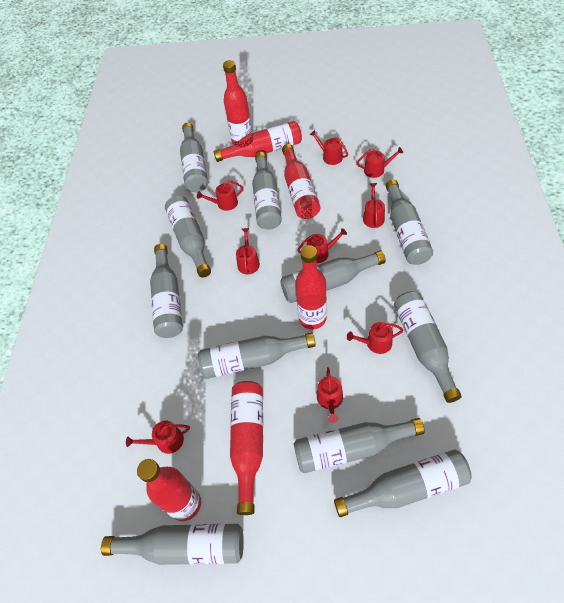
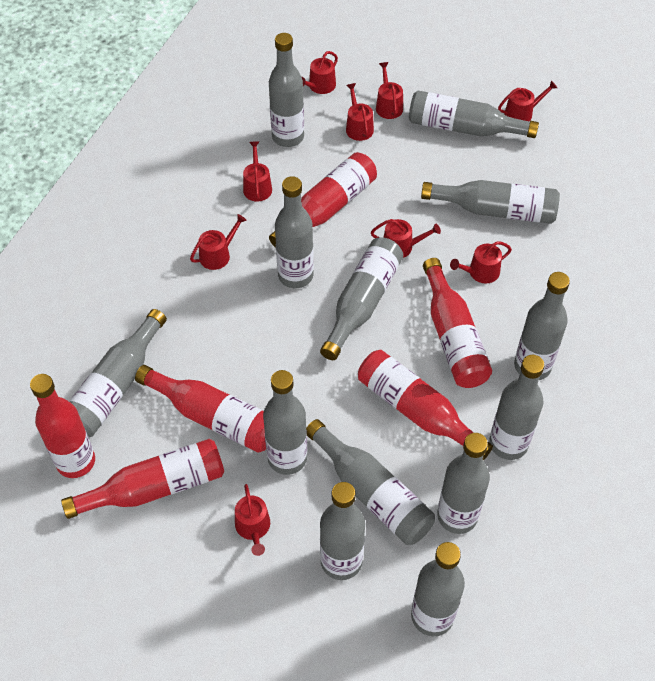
grey bottle: [101,524,244,565] [150,244,183,338] [165,196,211,278] [180,123,208,192] [198,332,316,379] [252,152,282,229] [280,251,386,303] [294,418,425,473] [334,449,472,517] [386,179,433,265] [394,291,462,403] = 11 -> [69,309,167,437] [263,370,307,475] [269,33,304,147] [275,176,314,288] [306,419,435,545] [320,238,403,360] [320,482,365,580] [409,90,539,138] [411,542,465,636] [421,180,560,224] [437,433,490,534] [489,355,545,460] [514,272,570,380] = 13

